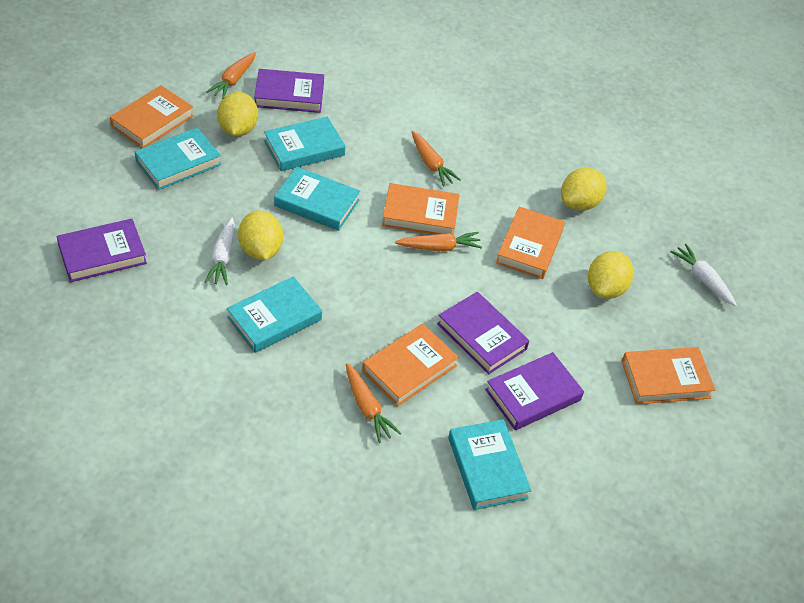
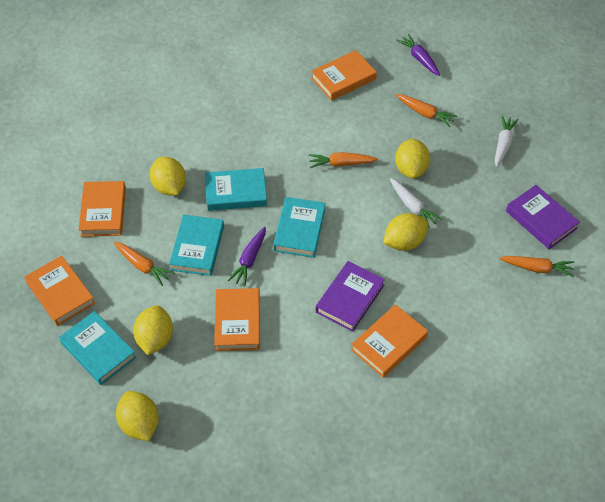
purple book: [57,219,147,282] [254,69,324,113] [437,292,529,374] [485,352,584,430] = 4 -> [316,261,385,332] [506,185,580,249] = 2
purple carrot: none = 0 -> [228,227,266,286] [396,34,440,76] = 2
turquoise book: [135,128,221,190] [227,276,322,353] [264,117,345,171] [274,167,360,231] [448,419,532,510] = 5 -> [59,311,136,385] [169,214,224,276] [205,168,267,211] [273,197,326,258] = 4
yellow lemon: [217,92,258,136] [238,210,283,260] [561,168,607,211] [588,251,634,299] = 4 -> [116,391,159,441] [133,305,173,355] [150,157,186,196] [383,213,428,251] [395,139,430,179] = 5

